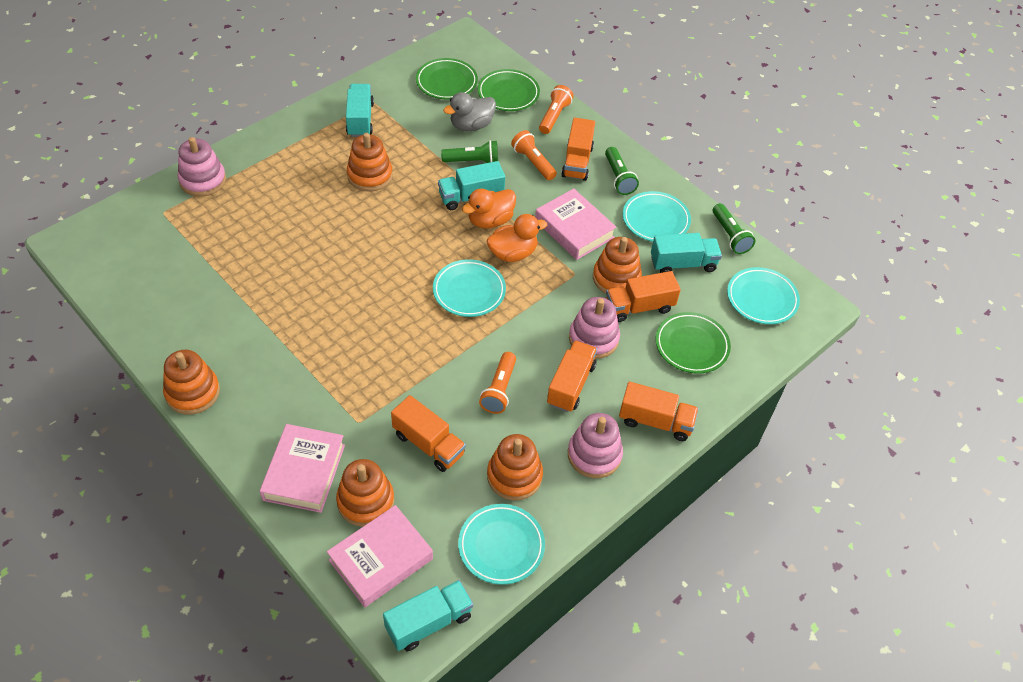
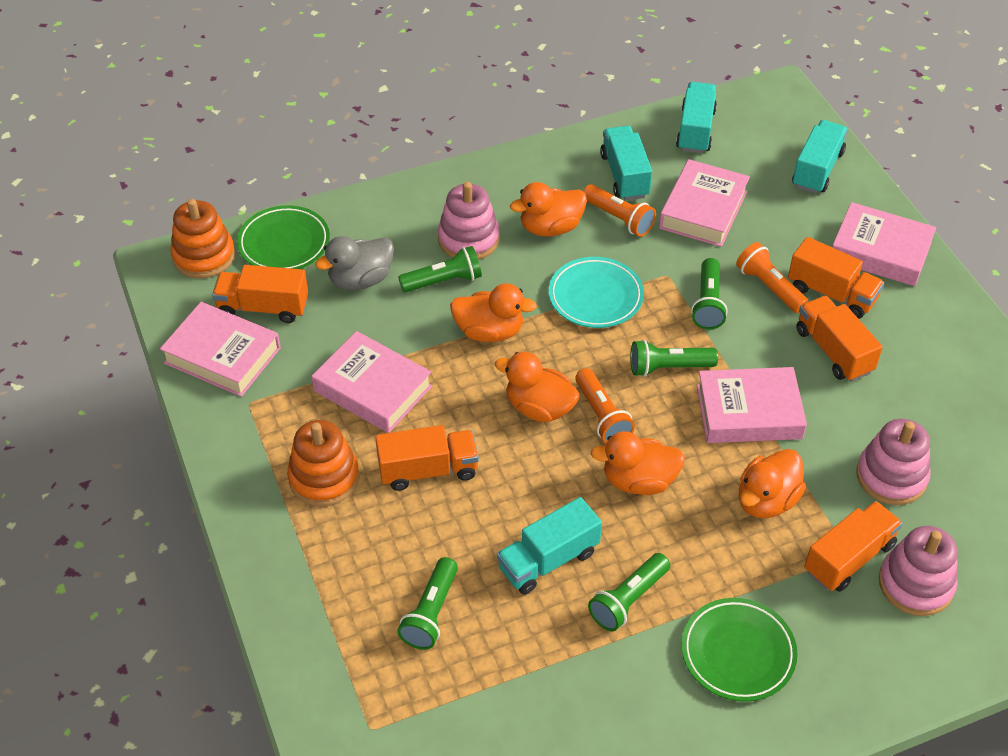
green flashlight: [441,140,498,163] [605,147,639,195] [713,203,756,254] = 3 -> [397,557,458,650] [398,246,482,293] [588,553,670,631] [630,340,718,377] [691,258,728,329] = 5
green plate: [416,58,478,99] [478,69,540,111] [655,312,731,374] = 3 -> [237,205,330,269] [681,598,798,702] = 2
orange duck: [462,189,516,228] [487,214,547,262] = 2 -> [450,284,537,342] [495,352,580,422] [510,182,587,236] [591,431,685,495] [739,449,806,518] = 5
orange stacking toy: [163,350,220,415] [336,459,394,527] [347,133,393,192] [487,434,543,500] [593,237,642,293] = 5 -> [170,199,235,278] [287,420,359,506] = 2
pink book: [260,424,345,513] [327,505,433,607] [535,189,617,260] = 3 -> [160,302,281,397] [312,331,432,433] [659,159,750,247] [697,367,807,443] [832,202,936,286] = 5
turquoise plate: [433,259,506,317] [458,504,545,585] [623,191,691,242] [727,267,800,324] = 4 -> [549,257,644,328] = 1

